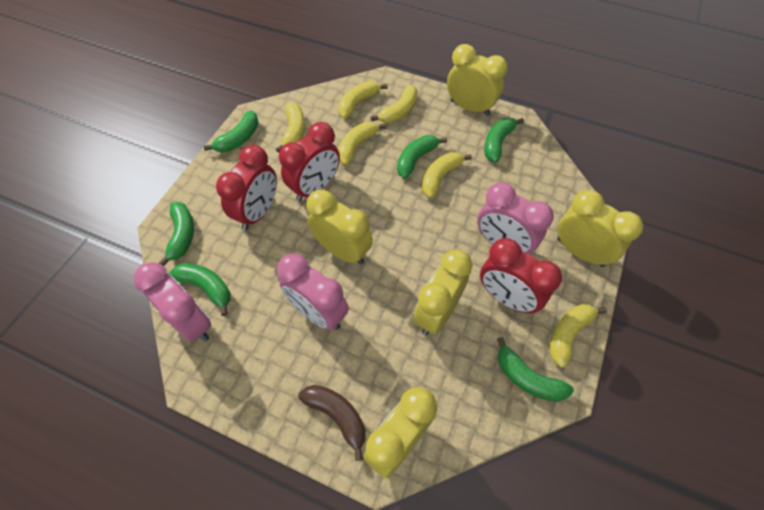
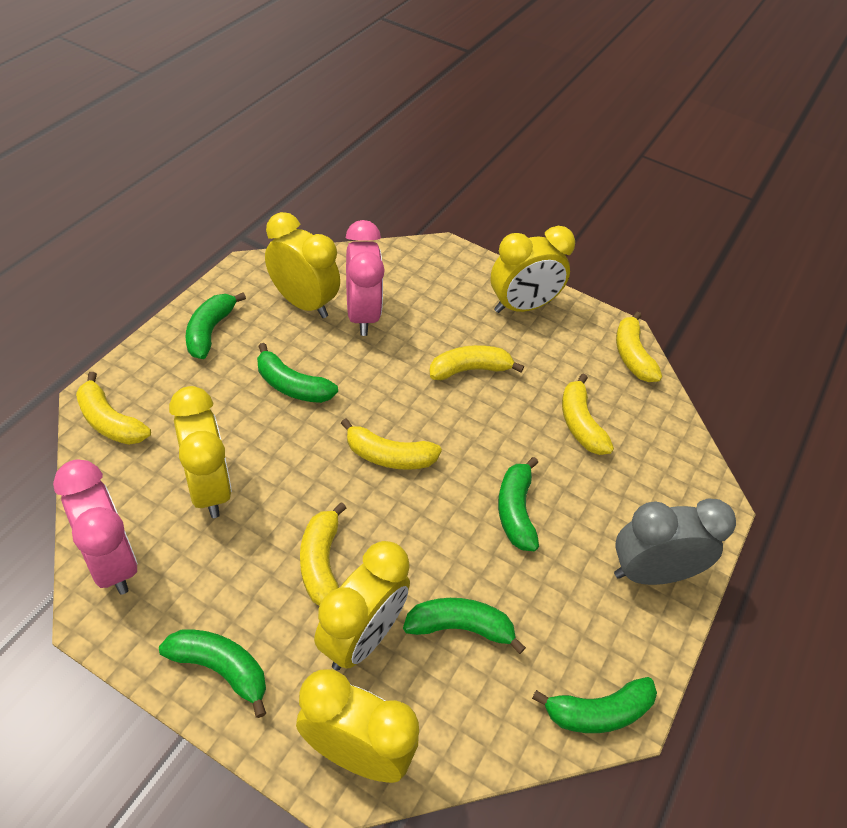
brown banana: [298,385,366,461] = 1 -> none = 0
grey clock: none = 0 -> [614,498,736,585] = 1
pink clock: [133,262,211,342] [277,253,349,330] [477,182,554,254] = 3 -> [53,459,138,595] [346,220,385,336] = 2
red clock: [216,145,277,230] [279,122,340,201] [480,238,562,314] = 3 -> none = 0

